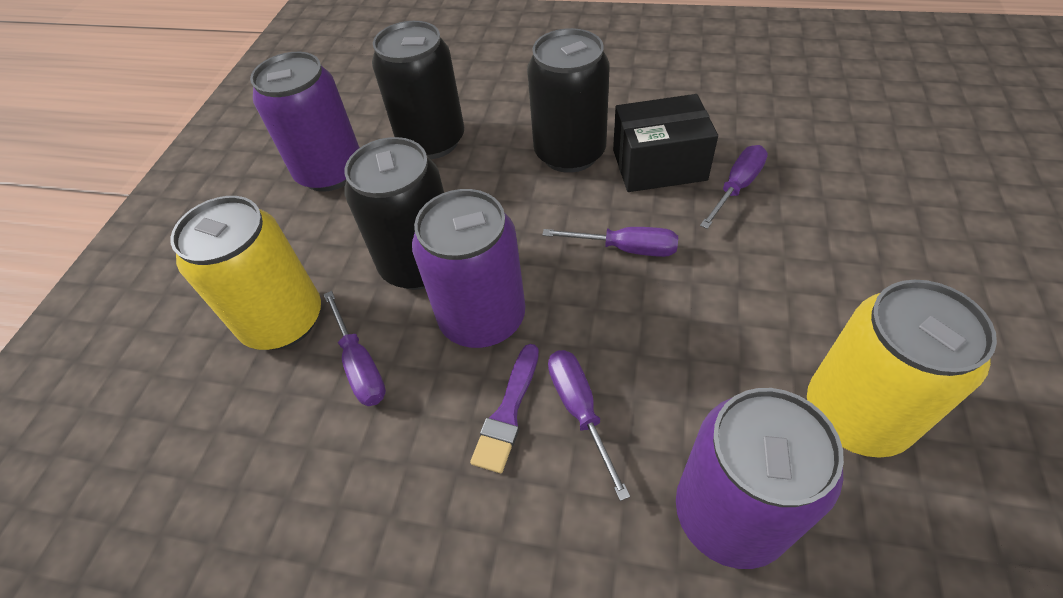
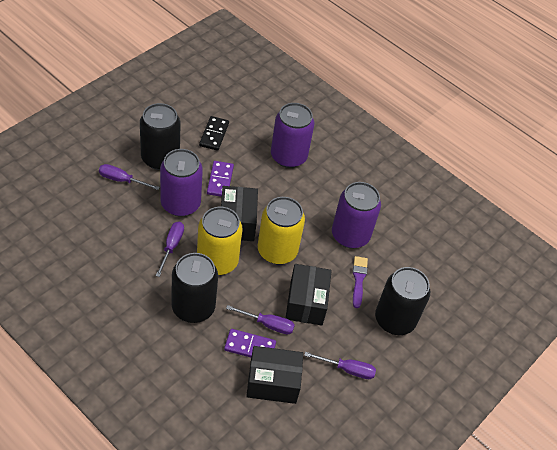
black box: [613,94,718,192] = 1 -> [221,186,258,241] [246,346,303,404] [286,264,332,326] = 3
black domino: none = 0 -> [199,116,229,151] = 1
purple domino: none = 0 -> [207,161,234,197] [224,329,276,357] = 2

